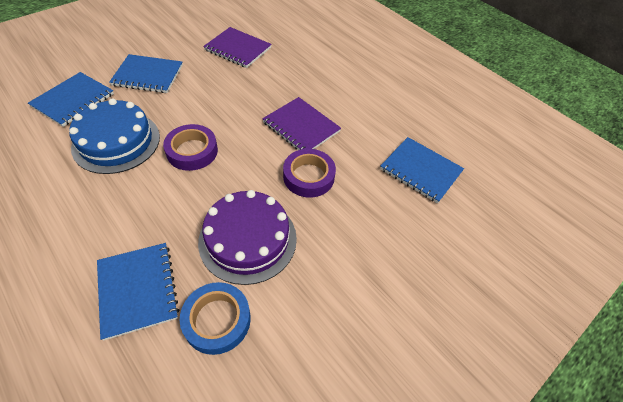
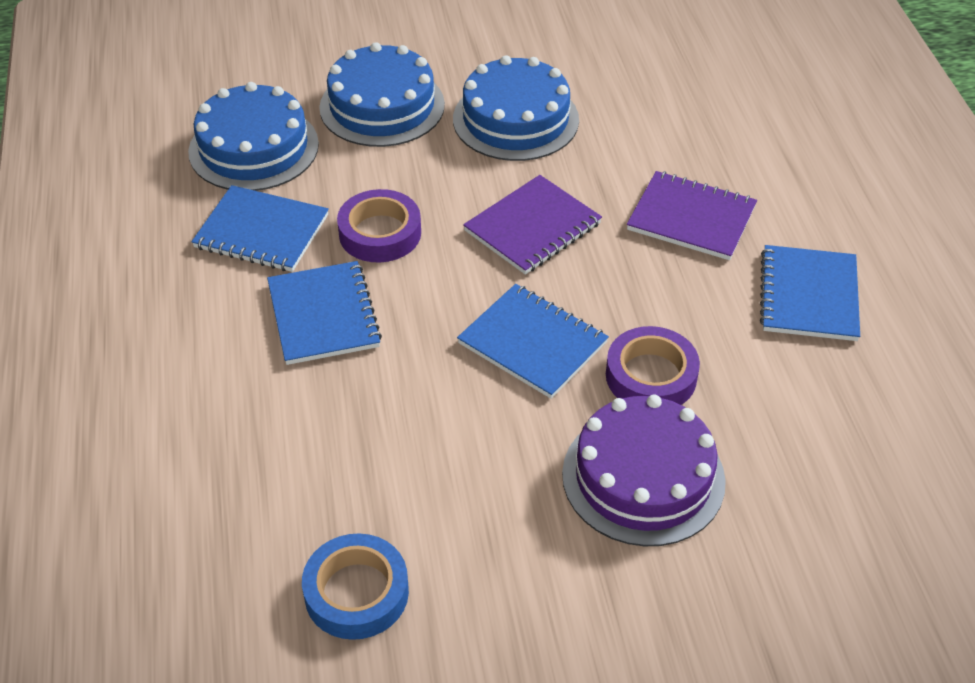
blue cake: [69,98,160,174] = 1 -> [188,82,319,191] [319,42,445,147] [453,55,579,161] = 3

